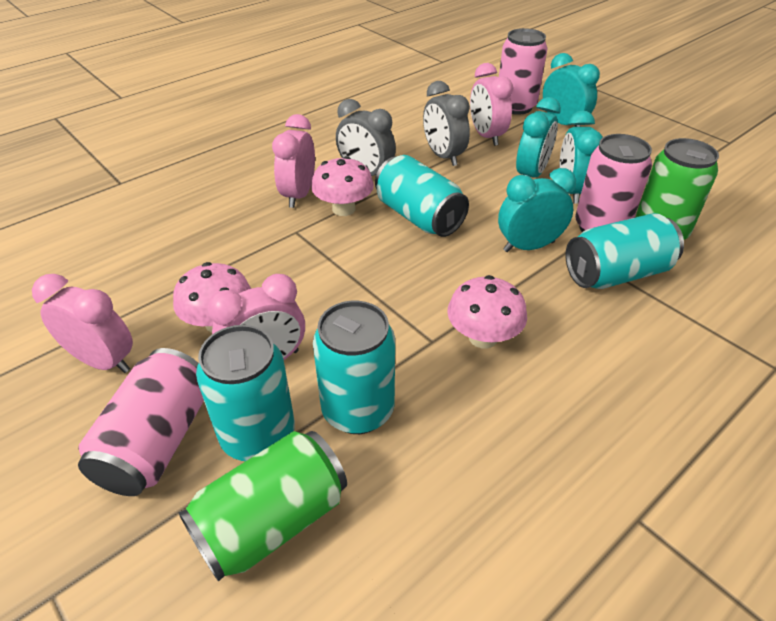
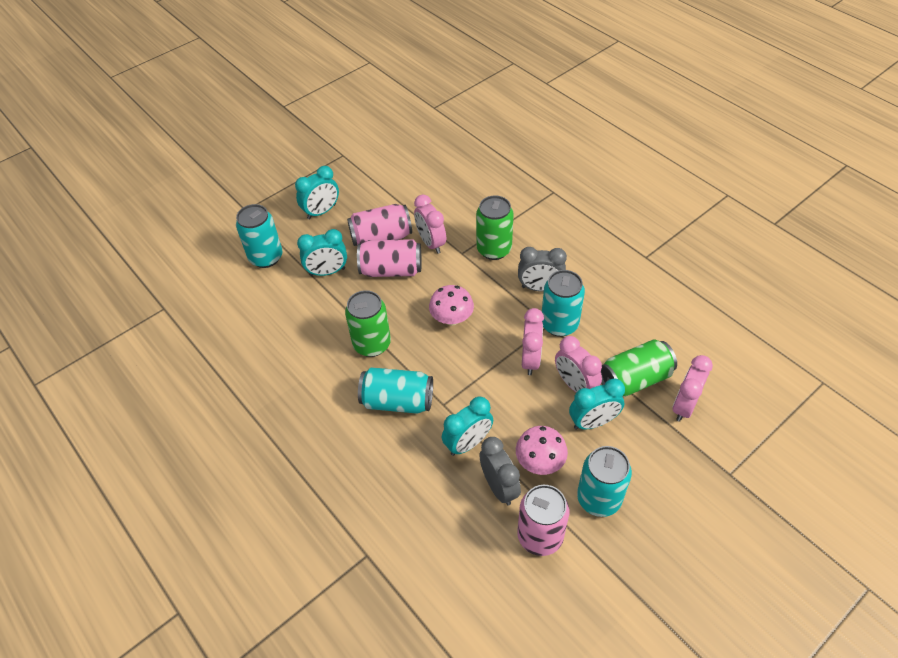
green can: [179,431,347,582] [635,138,719,240] = 2 -> [345,290,391,357] [476,195,514,260] [601,339,677,397] = 3
pink mushroom: [173,262,251,333] [311,156,374,216] [447,275,527,348] = 3 -> [429,285,474,326] [516,426,568,475] = 2

